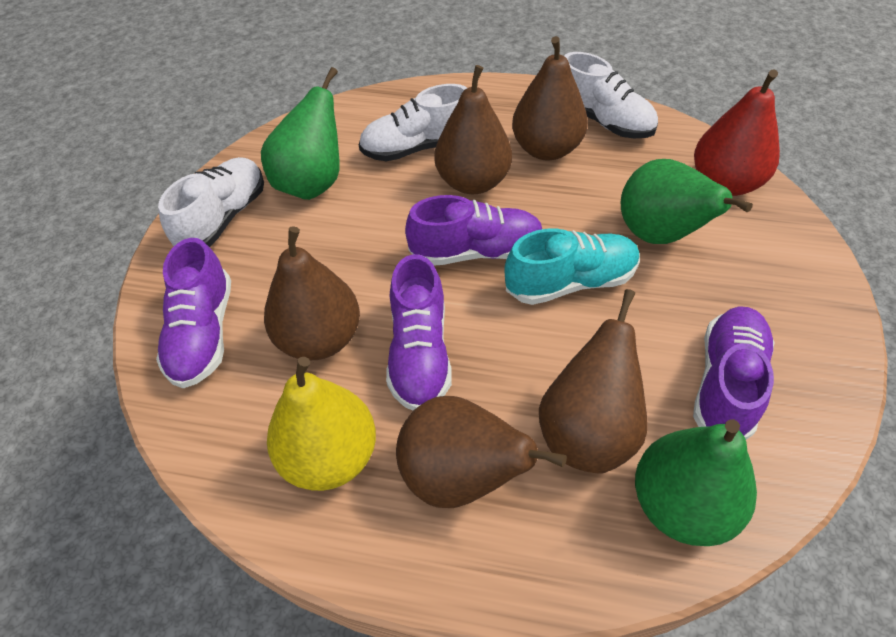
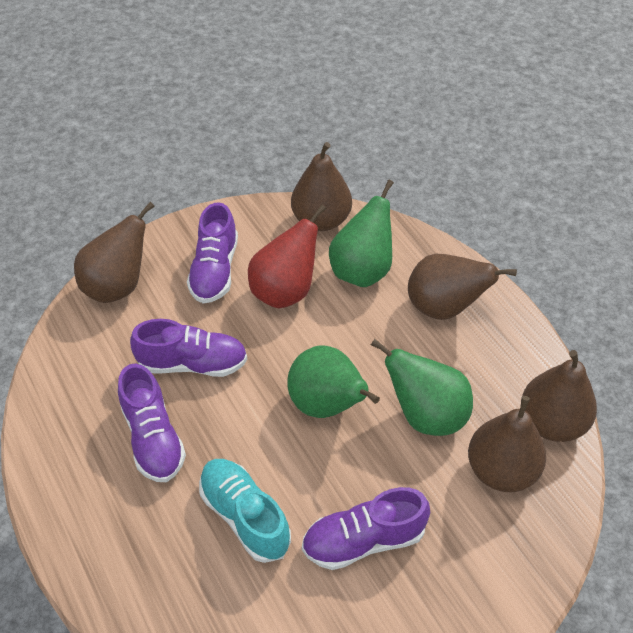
white shoe: [158,157,264,247] [359,84,467,161] [564,52,658,138] = 3 -> none = 0
yellow pear: [267,357,376,491] = 1 -> none = 0

